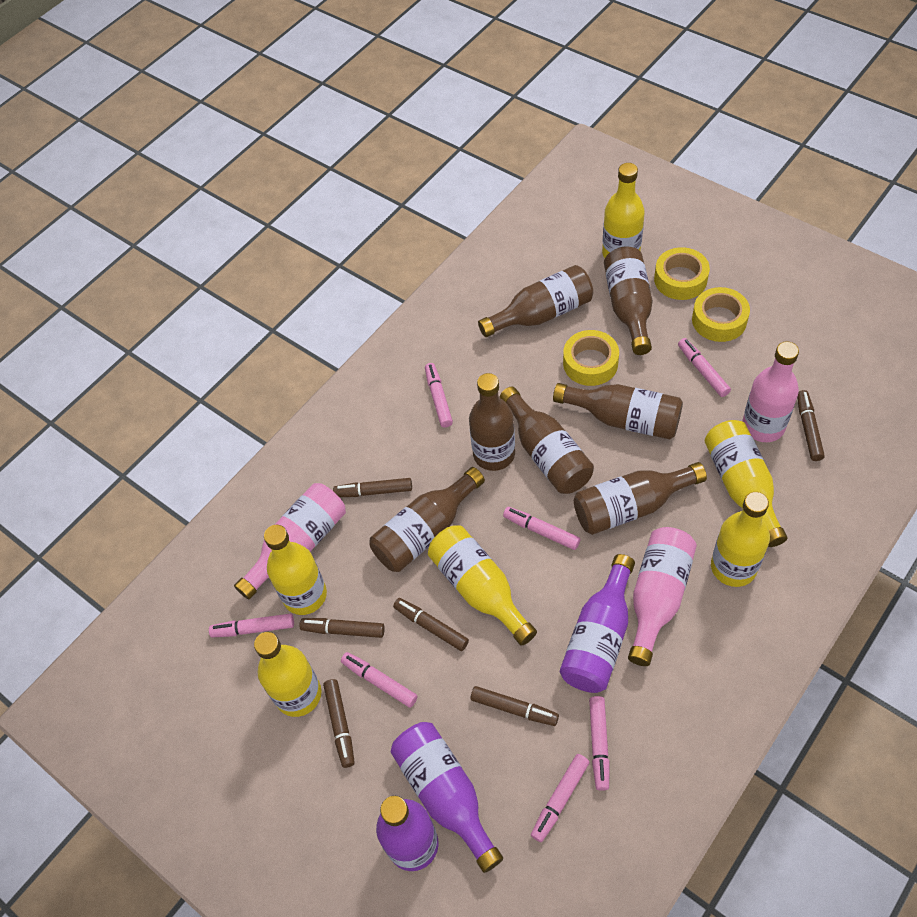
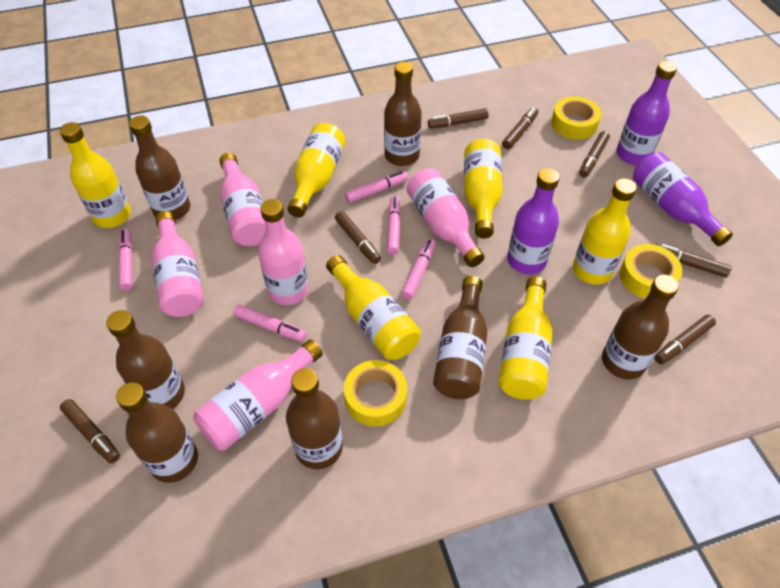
brown marker: [300,618,385,638] [323,679,355,768] [333,478,412,497] [393,598,469,651] [471,686,559,726] [797,390,825,461] = 6 -> [60,399,120,463] [335,211,381,264] [428,108,489,129] [502,107,539,149] [579,131,610,177] [654,315,716,364] [656,244,731,277] = 7
pink bottle: [234,483,346,599] [628,527,697,666] [742,341,799,442] = 3 -> [151,211,204,317] [193,339,323,451] [219,153,266,246] [258,199,309,305] [407,168,485,267] = 5
pink marker: [209,614,294,637] [341,652,418,708] [425,363,453,428] [503,507,580,550] [531,754,590,842] [589,696,610,791] [678,338,731,397] = 7 -> [118,229,132,291] [233,304,307,342] [345,171,408,203] [387,196,401,255] [401,239,436,300] = 5

